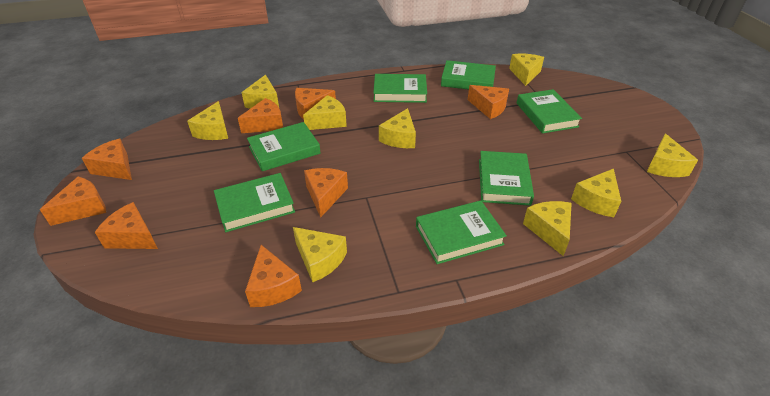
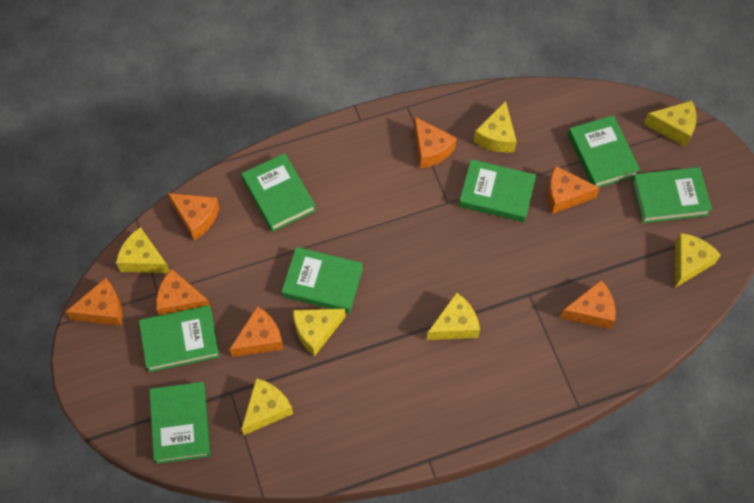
orange cheese: [40,176,106,226] [82,138,132,180] [95,202,158,249] [238,98,283,133] [245,245,302,307] [295,88,336,119] [304,168,348,218] [468,85,509,119] = 8 -> [66,278,122,326] [156,269,211,315] [168,193,220,240] [229,306,284,357] [414,116,456,169] [547,166,600,214] [560,280,616,329] = 7
yellow cheese: [187,101,228,140] [241,75,279,109] [293,227,347,283] [303,95,347,130] [379,108,416,148] [509,54,544,86] [523,201,572,256] [571,169,621,217] [647,133,698,177] = 9 -> [116,227,170,273] [241,378,293,435] [293,309,346,356] [427,292,480,340] [473,101,517,153] [644,101,696,147] [675,233,721,288] = 7

